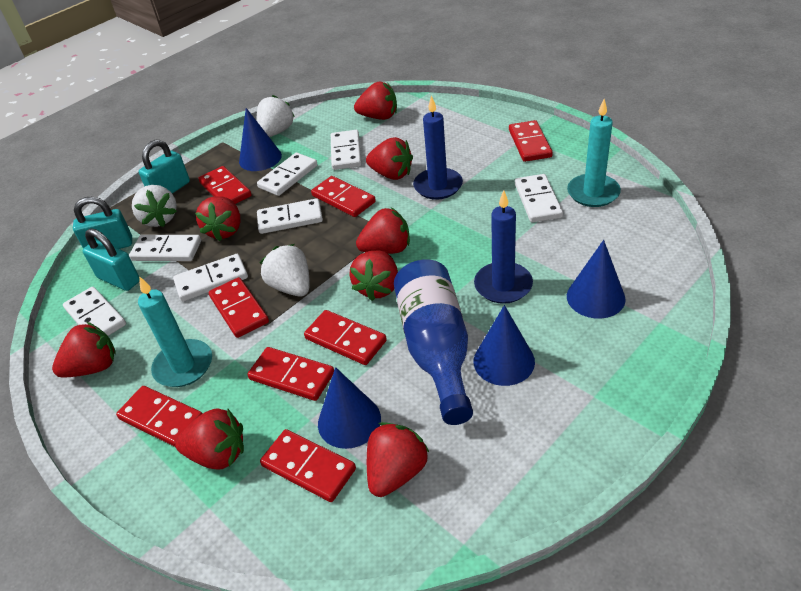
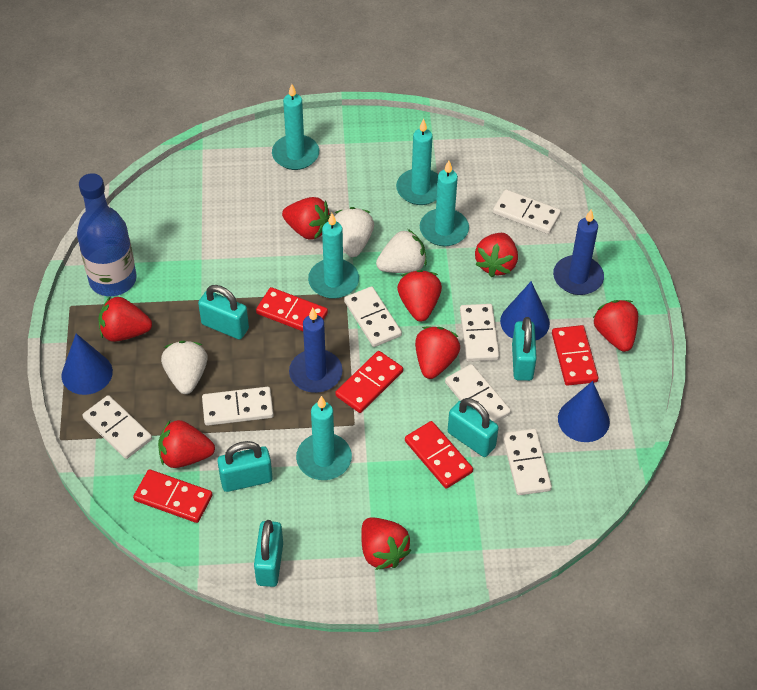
blue cone: [239,108,282,171] [318,367,381,449] [474,305,535,386] [567,240,626,319] = 4 -> [61,334,113,395] [500,281,550,340] [558,381,610,442] = 3
red domino: [116,386,203,447] [198,166,251,204] [209,277,269,338] [247,347,334,401] [260,429,356,502] [304,310,387,365] [311,176,376,217] [509,120,553,162] = 8 -> [133,469,213,523] [256,287,328,331] [335,351,403,413] [405,421,473,489] [552,325,598,386] = 5
turquoise candle: [138,276,212,387] [567,99,621,207] = 2 -> [272,84,319,170] [296,396,352,480] [308,213,359,299] [396,119,438,205] [420,161,469,246] = 5
turquoise padlock: [73,197,132,249] [83,229,139,291] [139,140,190,194] = 3 -> [198,285,249,339] [217,441,273,492] [254,520,283,587] [448,398,499,457] [512,317,537,381] = 5

